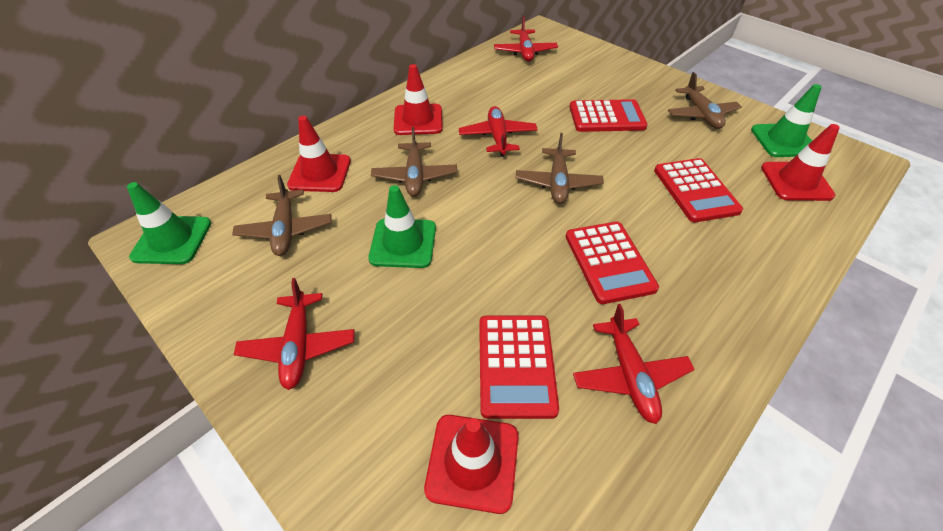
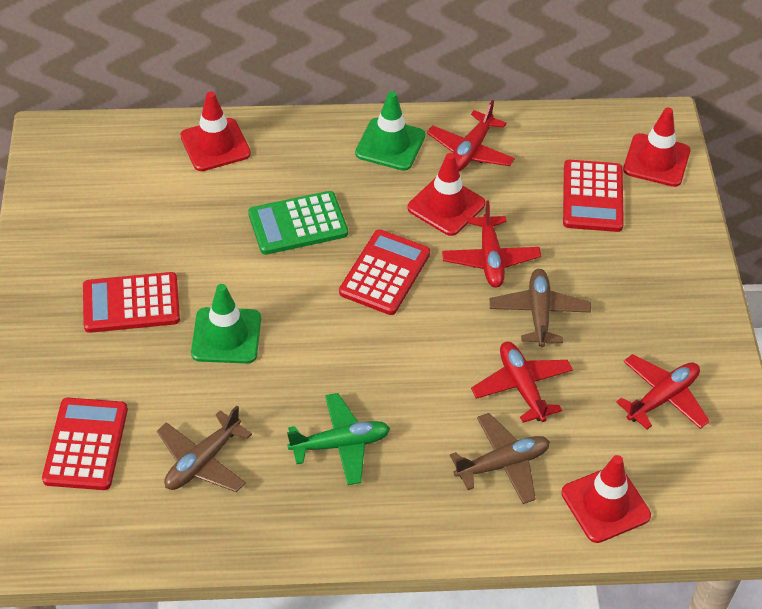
brown plane: [232,175,332,256] [371,127,457,197] [516,133,604,204] [668,72,742,129] = 4 -> [157,406,252,492] [450,413,550,504] [490,269,591,347] = 3
green calculator: none = 0 -> [248,191,348,255] = 1
green plane: none = 0 -> [287,393,390,485] = 1
green traffic cone: [127,182,211,264] [368,185,436,268] [751,84,822,157] = 3 -> [191,284,261,364] [355,91,425,171] = 2

